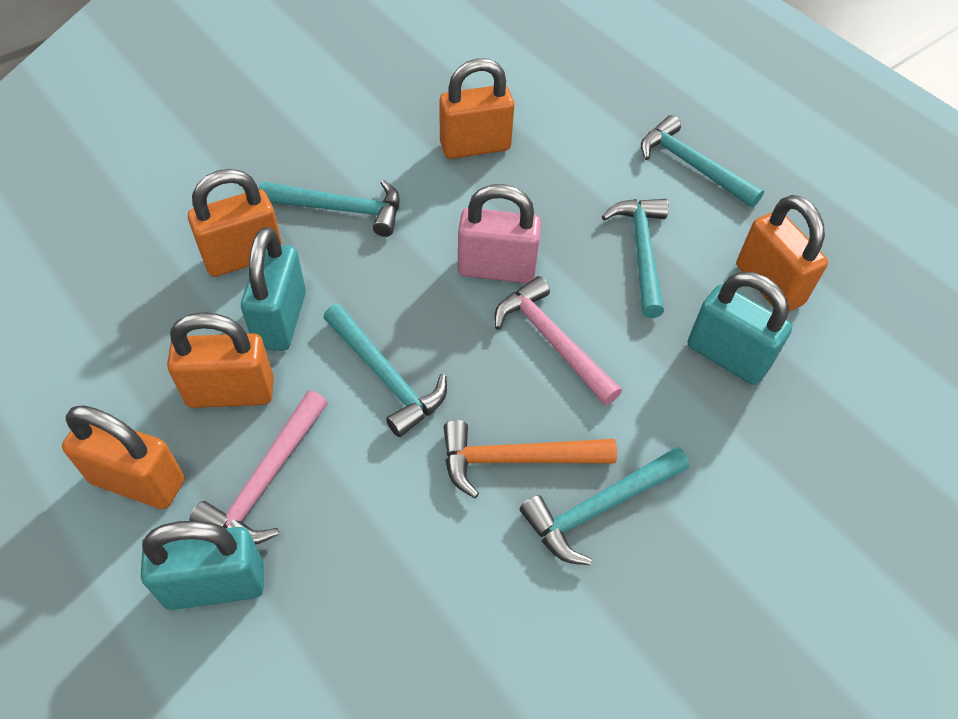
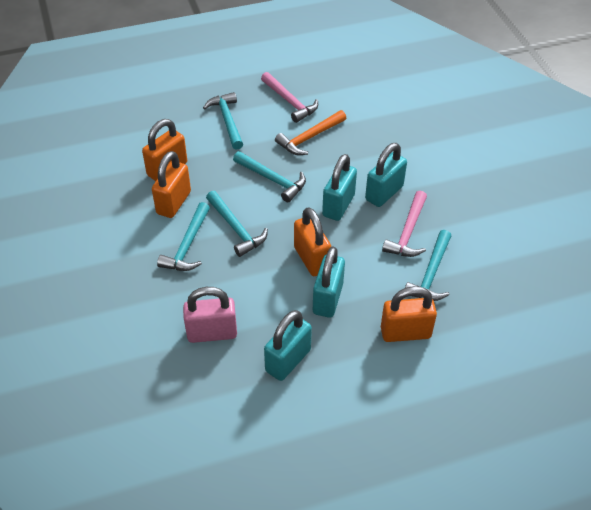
orange padlock: [62,406,185,509] [167,312,274,408] [188,169,282,277] [439,58,514,159] [736,195,828,311] = 5 -> [142,119,187,181] [152,151,191,218] [294,207,331,276] [381,286,437,342] = 4
turquoise padlock: [141,521,264,610] [241,227,306,351] [688,272,792,385] = 3 -> [264,310,312,381] [313,246,345,318] [322,154,357,221] [365,143,407,207] = 4

